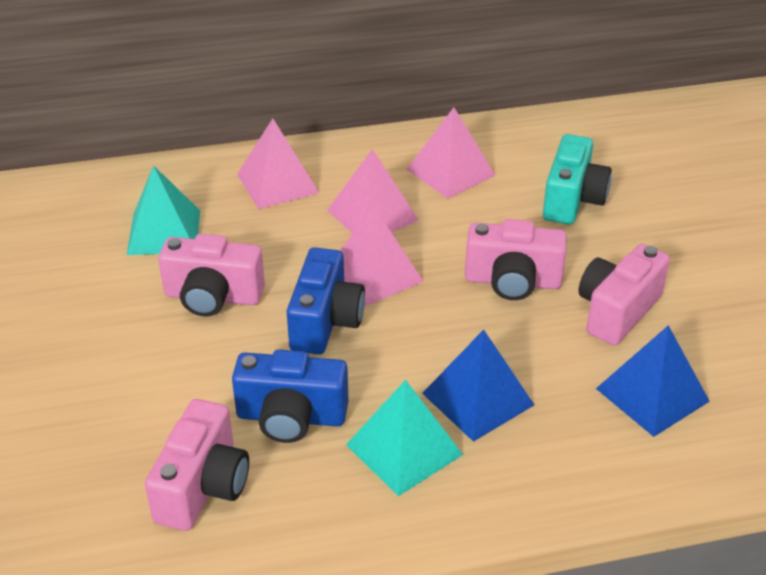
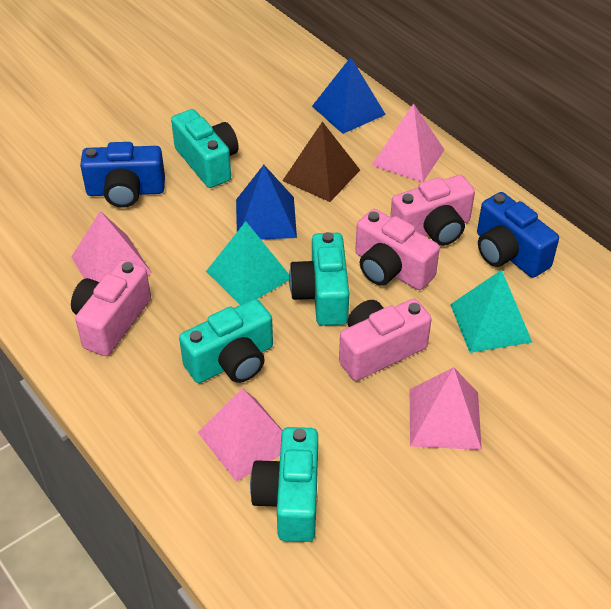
brown pyramid: none = 0 -> [282,121,360,202] = 1
turquoise camera: [543,134,612,225] = 1 -> [171,109,239,188] [179,299,273,383] [250,427,318,542] [289,232,349,326] = 4

